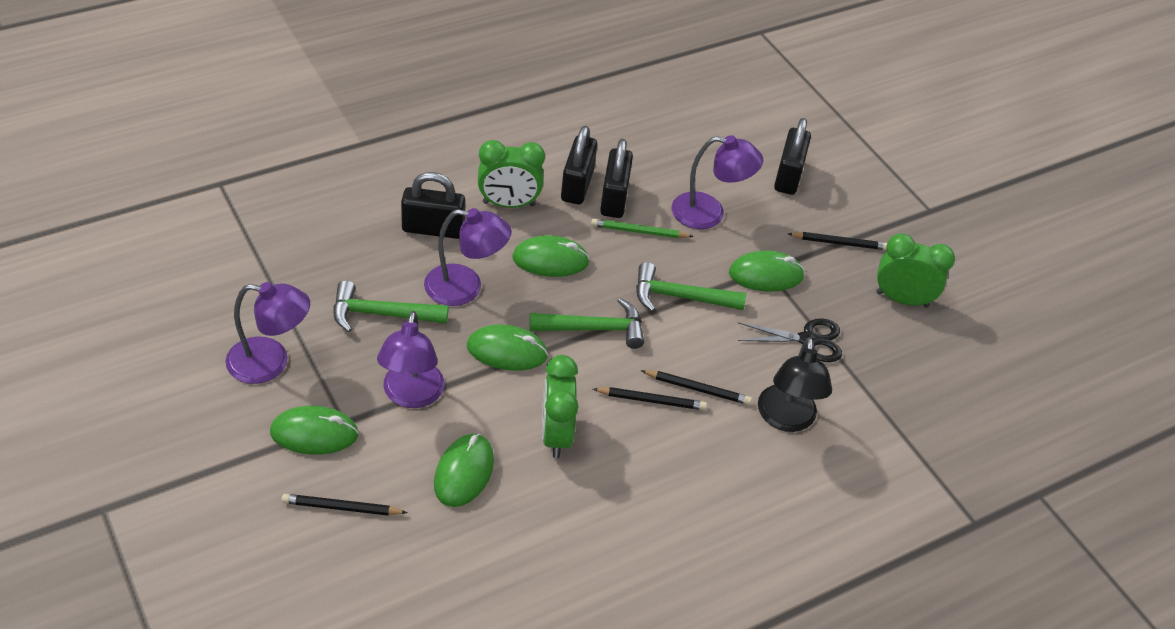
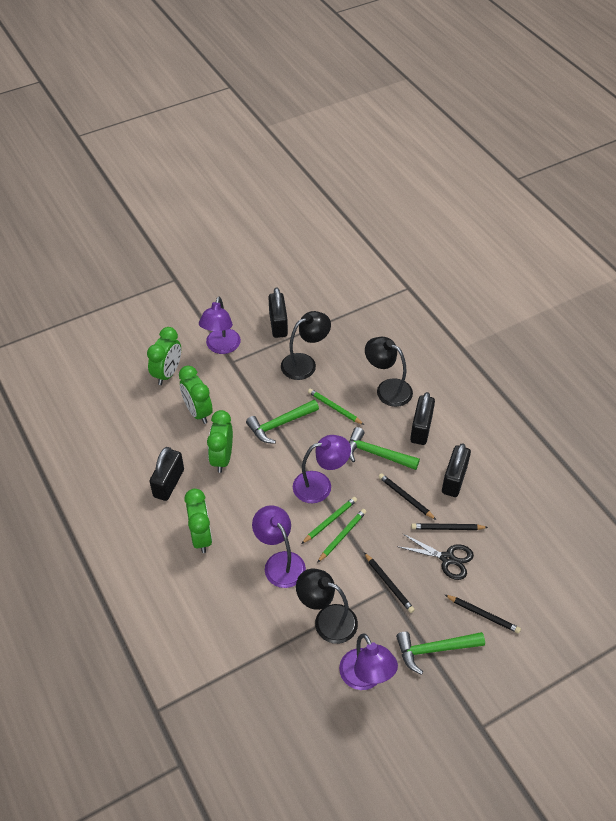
black lamp: [758,337,832,432] = 1 -> [281,311,331,380] [296,569,358,644] [365,337,413,407] = 3
green clock: [478,140,545,208] [542,355,578,458] [876,233,955,307] = 3 -> [147,327,181,385] [179,366,213,424] [184,489,212,553] [207,410,233,473] = 4
green mouse: [270,406,359,455] [434,433,494,507] [467,325,548,371] [512,235,590,277] [729,250,805,292] = 5 -> none = 0
green pencil: [591,219,694,238] = 1 -> [301,497,357,544] [308,389,364,425] [317,509,367,563] = 3

